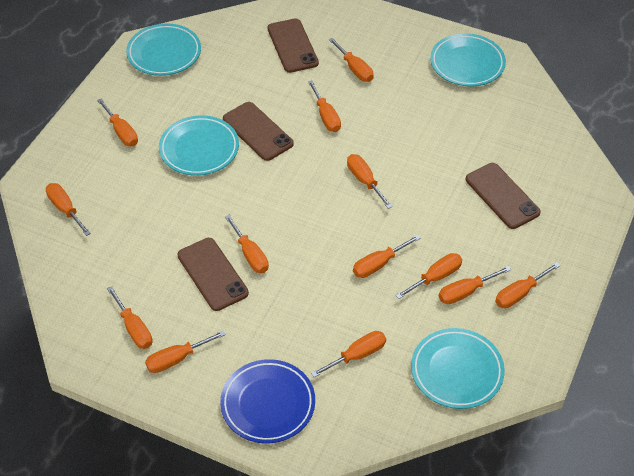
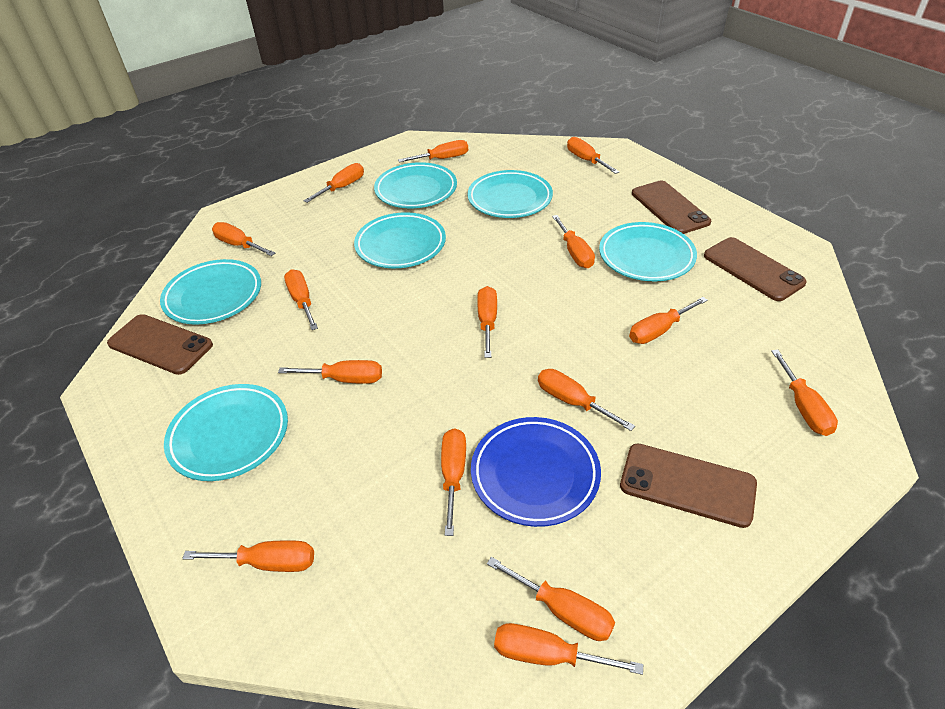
orange screwdriver: [46,183,91,236] [97,98,138,146] [107,286,152,349] [145,330,226,373] [225,215,269,273] [308,80,341,132] [311,331,386,377] [329,38,374,82] [347,154,393,209] [353,235,421,278] [395,253,462,299] [439,266,511,304] [495,262,560,308] = 13 -> [182,540,314,572] [212,222,275,256] [278,360,382,384] [284,269,318,330] [303,163,364,203] [398,140,468,163] [441,428,466,536] [477,286,497,358] [487,557,615,641] [494,623,643,675] [538,369,635,431] [552,215,595,268] [567,137,619,174] [629,297,708,344] [771,349,838,436] = 15
turquoise plate: [126,23,201,76] [159,115,239,176] [411,328,505,409] [430,33,506,86] = 4 -> [160,259,261,325] [164,384,288,481] [354,212,446,268] [374,162,457,208] [468,170,553,218] [599,222,697,281] = 6

